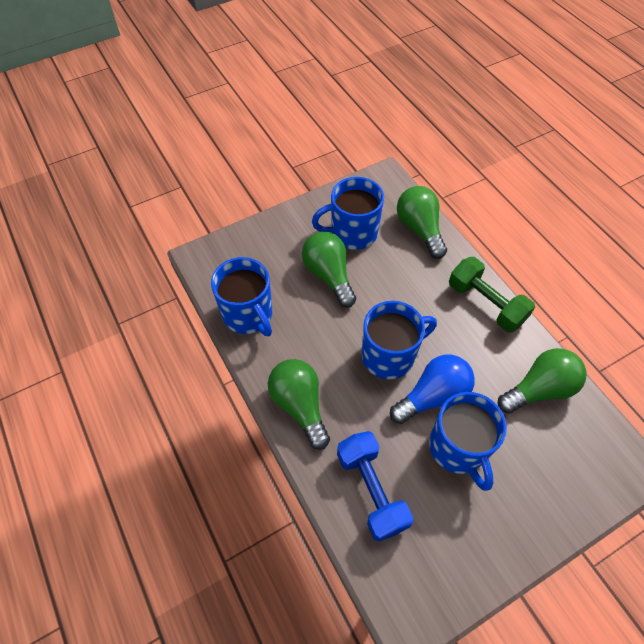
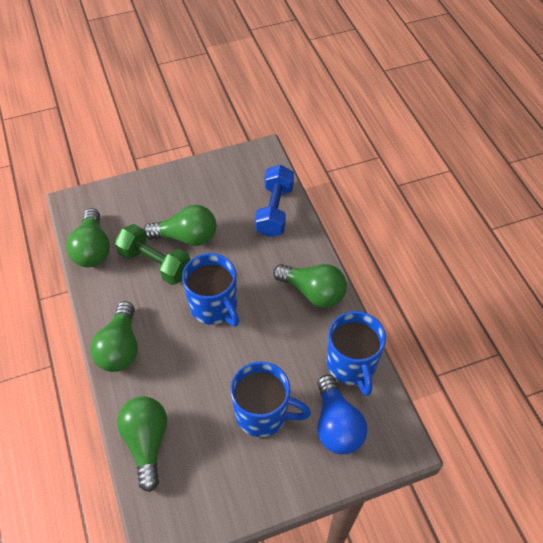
blue mug: [211,257,272,336] [312,177,384,250] [362,301,437,379] [429,392,507,491] = 4 -> [182,253,239,326] [230,361,311,437] [326,311,386,396] = 3
green light bulb: [268,359,330,450] [302,231,356,308] [397,186,447,259] [498,348,586,414] = 4 -> [66,208,110,267] [90,301,138,372] [117,396,167,492] [143,205,216,246] [273,264,347,308] = 5

